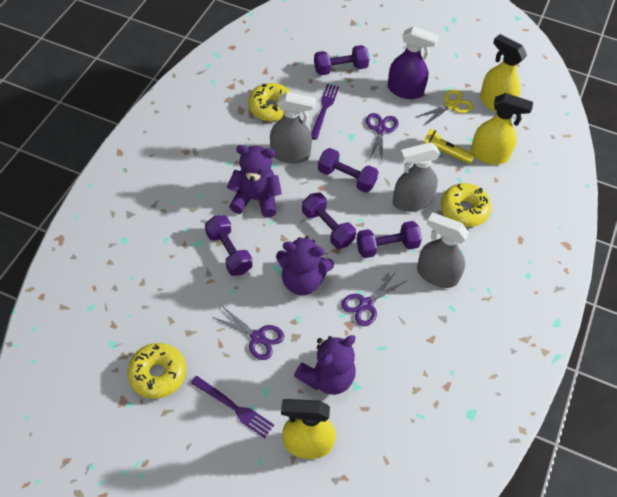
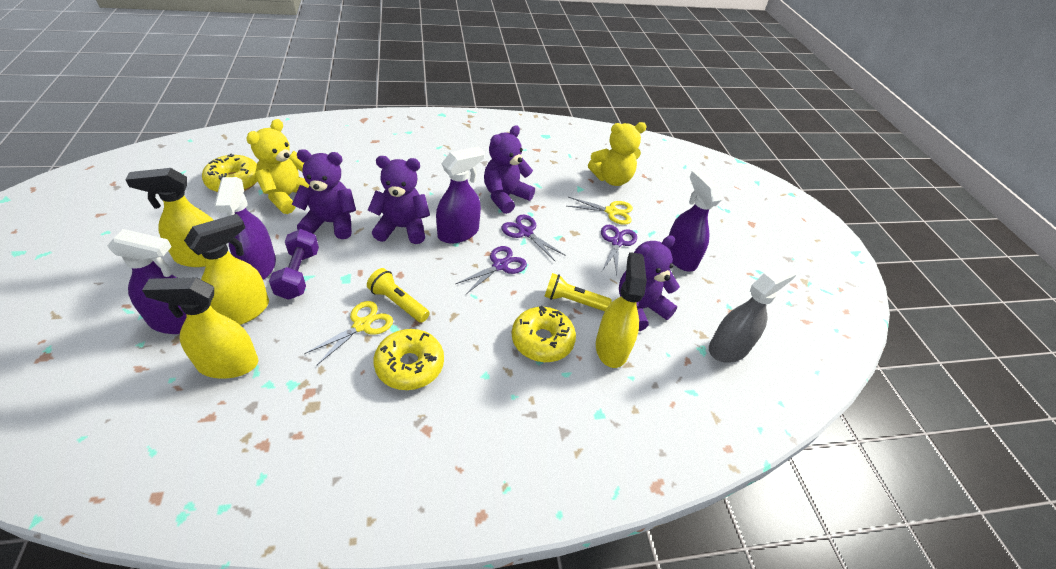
grey spray bottle: [270,92,316,163] [393,142,440,212] [417,213,469,288] = 3 -> [709,263,797,363] = 1
purple dumbbell: [205,215,252,276] [302,193,356,249] [314,45,369,75] [318,148,378,193] [356,221,422,258] = 5 -> [269,229,319,300] = 1
purple fork: [191,376,274,438] [311,84,339,140] = 2 -> none = 0
purple spray bottle: [387,26,439,99] = 1 -> [107,229,186,334] [214,177,276,280] [436,146,485,244] [669,170,722,271] = 4
purple teddy bear: [227,145,282,218] [276,236,334,295] [294,335,356,395] = 3 -> [292,149,356,239] [368,156,430,244] [484,125,535,214] [619,236,680,331] = 4
yellow flashlight: [423,129,475,164] = 1 -> [367,268,430,323] [544,273,612,311] = 2
yellow scissors: [416,89,473,126] = 1 -> [304,301,393,366] [567,197,633,225] = 2
yellow spray bottle: [281,399,336,459] [471,93,533,165] [480,34,527,112] = 3 -> [125,168,213,267] [142,277,258,379] [184,214,269,325] [596,252,647,368] = 4
yellow teddy bear: none = 0 -> [246,119,310,214] [588,122,647,186] = 2

